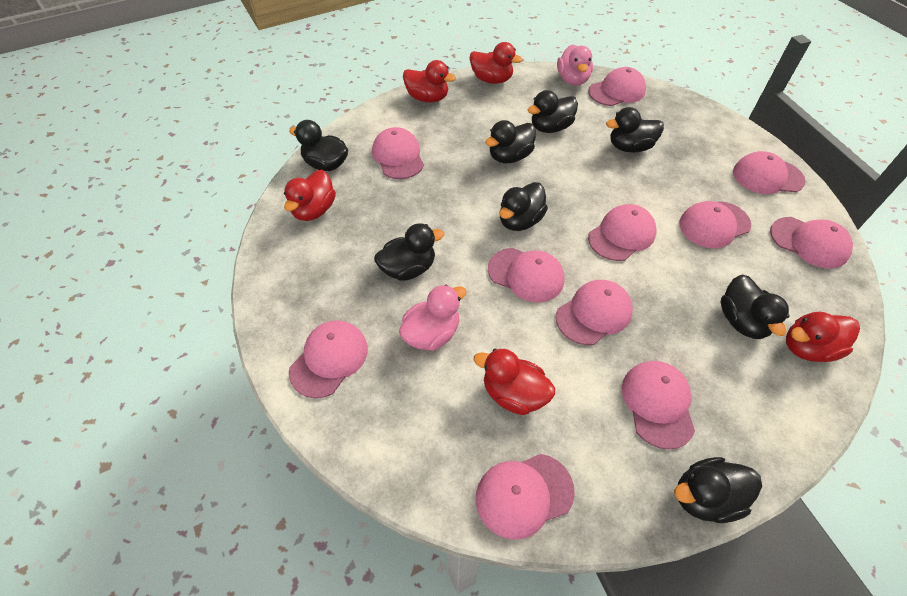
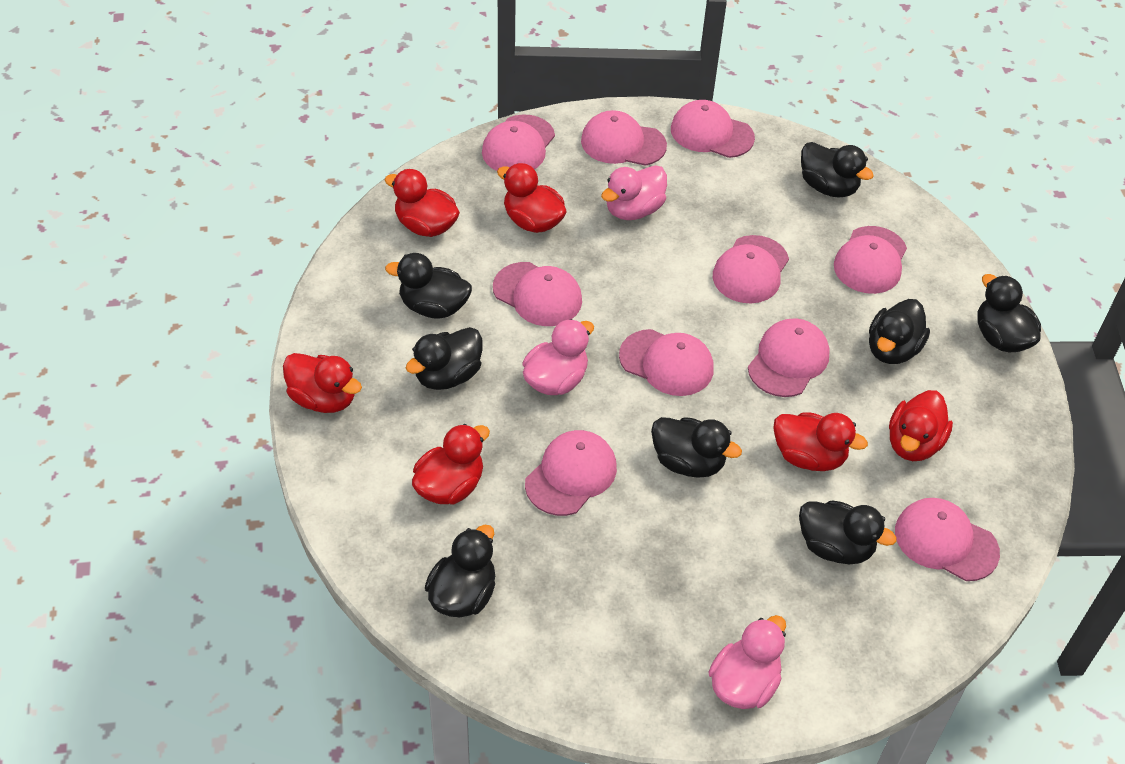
pink cap: [289,320,368,398] [372,127,424,179] [476,454,575,540] [488,248,564,302] [556,280,633,345] [588,67,646,106] [588,204,656,261] [622,361,695,450] [680,201,751,248] [733,151,806,194] [770,217,853,269] = 11 -> [482,114,555,171] [493,262,582,326] [525,430,617,516] [581,110,667,166] [619,329,714,396] [671,100,755,158] [713,235,789,303] [748,318,830,397] [834,226,907,294] [895,498,1000,581] = 10
pink duck: [399,285,467,351] [557,44,593,86] = 2 -> [523,319,594,395] [601,165,667,220] [708,615,786,709] = 3
red duck: [284,170,336,221] [403,60,456,102] [469,42,523,84] [474,348,555,415] [786,312,860,362] = 5 -> [283,353,362,413] [385,169,460,237] [412,424,490,504] [497,163,566,233] [773,412,868,471] [889,390,953,461] = 6

